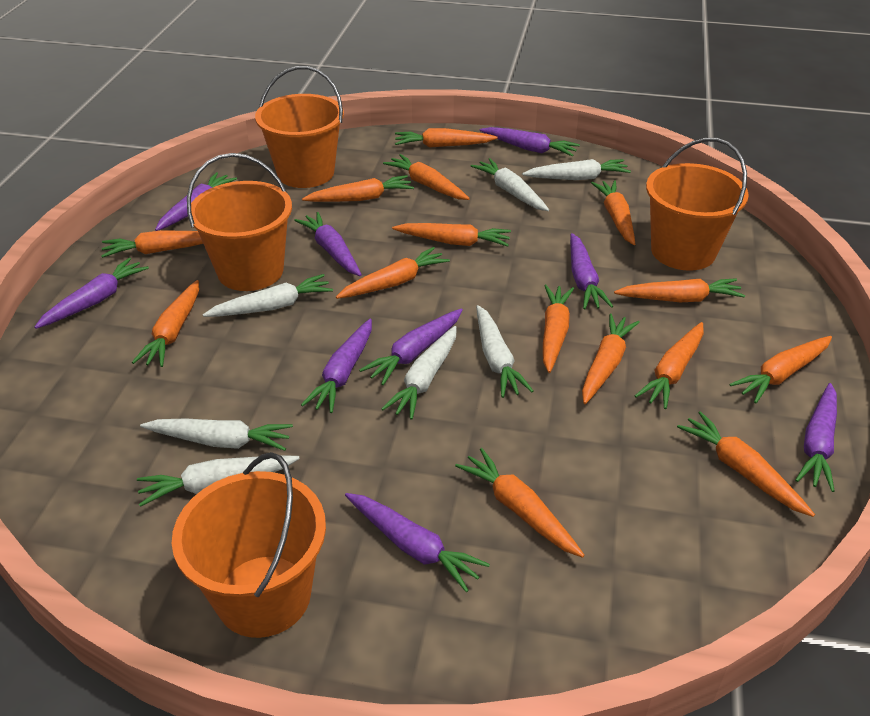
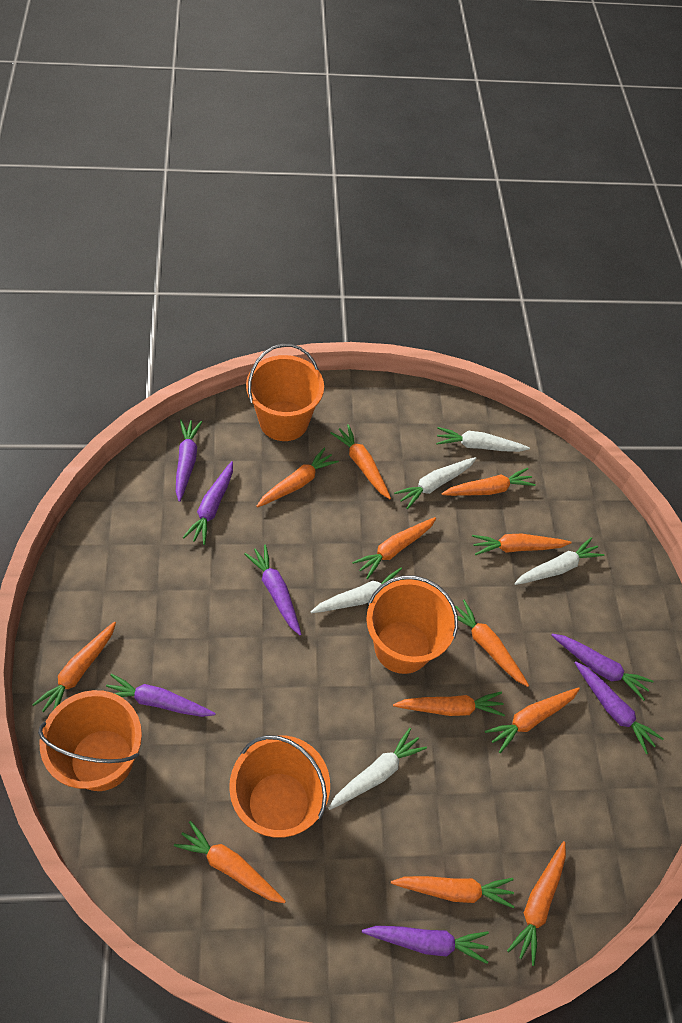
orange carrot: [101,230,203,258] [132,280,199,367] [302,175,414,202] [336,247,450,299] [383,154,470,200] [392,223,511,247] [395,128,498,148] [455,448,585,558] [543,285,574,373] [582,313,640,404] [591,180,635,245] [614,278,745,302] [635,322,704,409] [677,411,815,517] [729,336,832,403] = 15 -> [32,622,116,712] [174,821,286,903] [256,448,339,508] [330,424,391,499] [352,517,436,579] [391,876,514,909] [393,692,505,716] [441,468,536,496] [455,600,529,687] [472,533,571,555] [485,687,580,753] [507,841,566,966] = 12
purple carrot: [34,258,149,329] [155,172,237,231] [294,212,362,276] [301,319,372,413] [345,493,490,592] [359,308,463,385] [480,127,580,157] [570,233,613,309] [795,383,837,492] = 9 -> [106,674,216,717] [176,420,202,502] [183,461,233,545] [244,544,302,635] [362,926,489,964] [551,634,654,701] [574,661,663,754] = 7
white carrot: [137,455,300,507] [140,418,293,451] [203,274,333,317] [381,326,457,420] [471,158,549,211] [476,305,534,398] [522,159,631,180] = 7 -> [311,568,404,613] [328,728,427,810] [394,457,477,509] [436,427,530,452] [514,537,604,585] = 5

